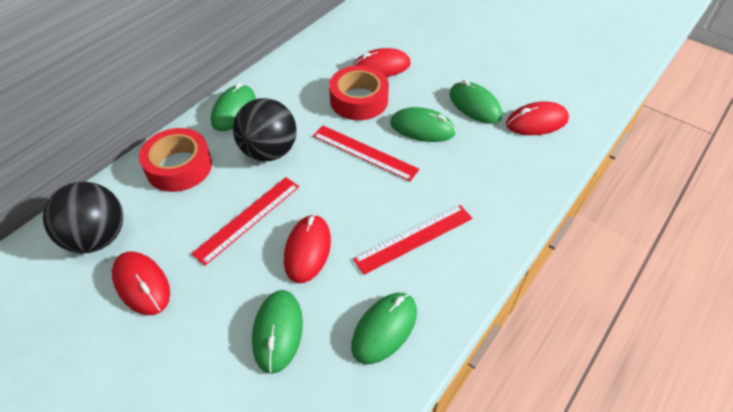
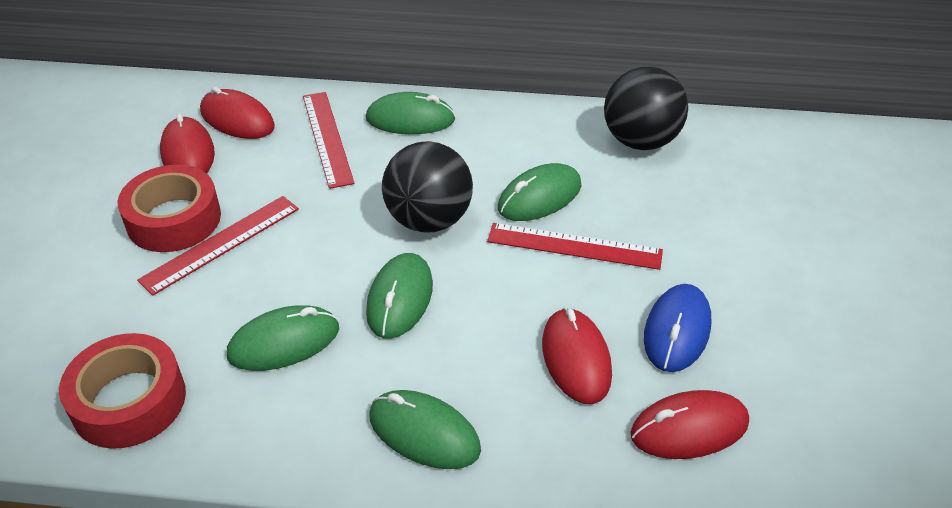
blue mouse: none = 0 -> [644,284,711,372] = 1

